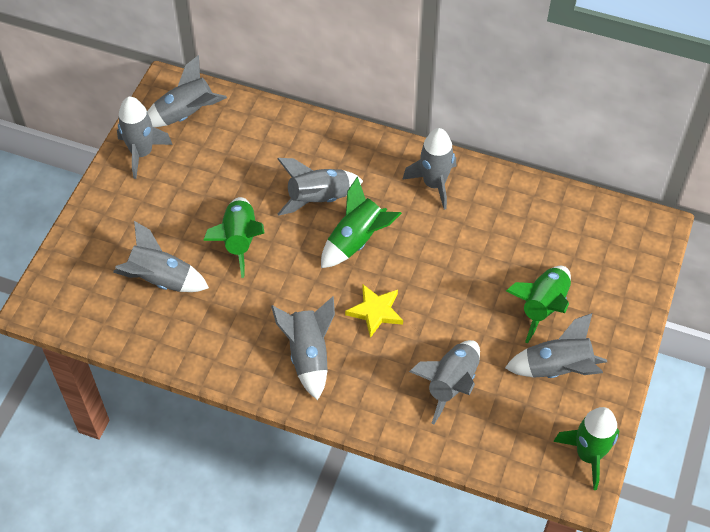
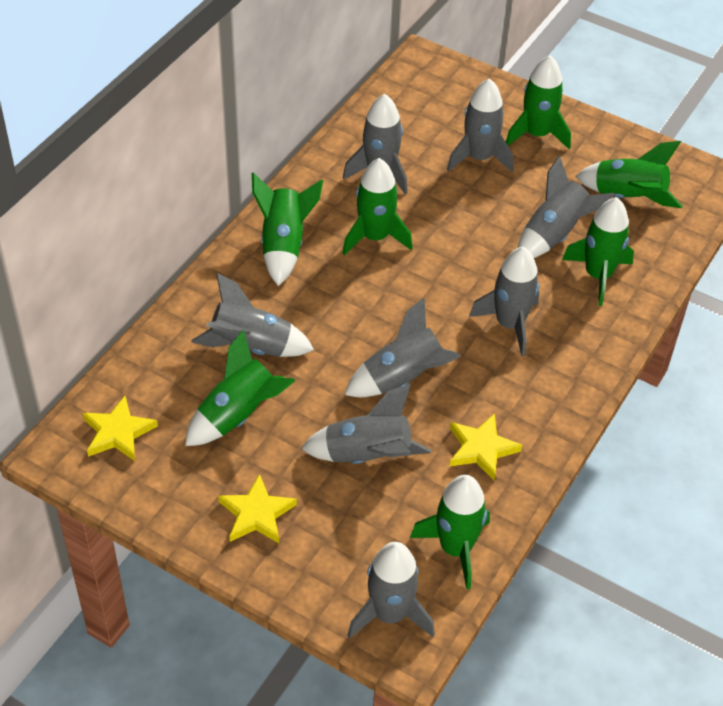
green rocket: [203,197,264,278] [321,177,402,268] [506,266,571,343] [553,407,619,490] = 4 -> [185,329,296,446] [252,172,323,286] [343,158,412,255] [410,475,490,589] [506,55,571,149] [562,197,634,306] [575,141,683,208] = 7
yellow star: [345,284,403,338] = 1 -> [83,396,158,461] [218,474,297,543] [450,413,522,480] = 3

